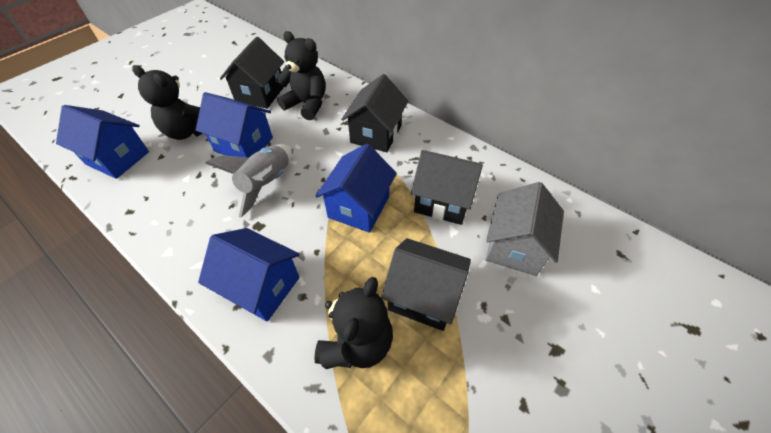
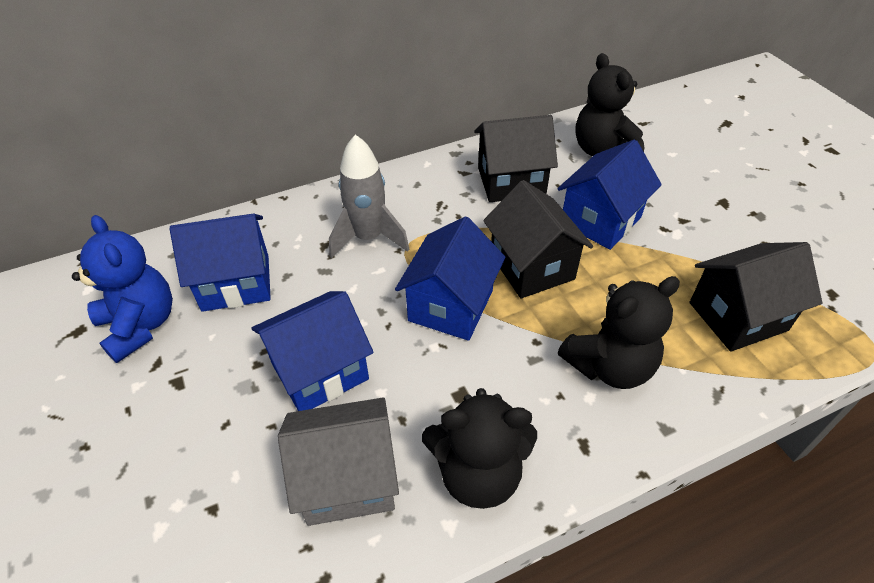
black house: [220,37,284,109] [341,74,408,152] [381,238,471,331] [411,150,483,225] = 4 -> [474,115,558,202] [483,180,593,298] [689,242,822,351] = 3
blue teddy bear: none = 0 -> [72,215,173,363] = 1

